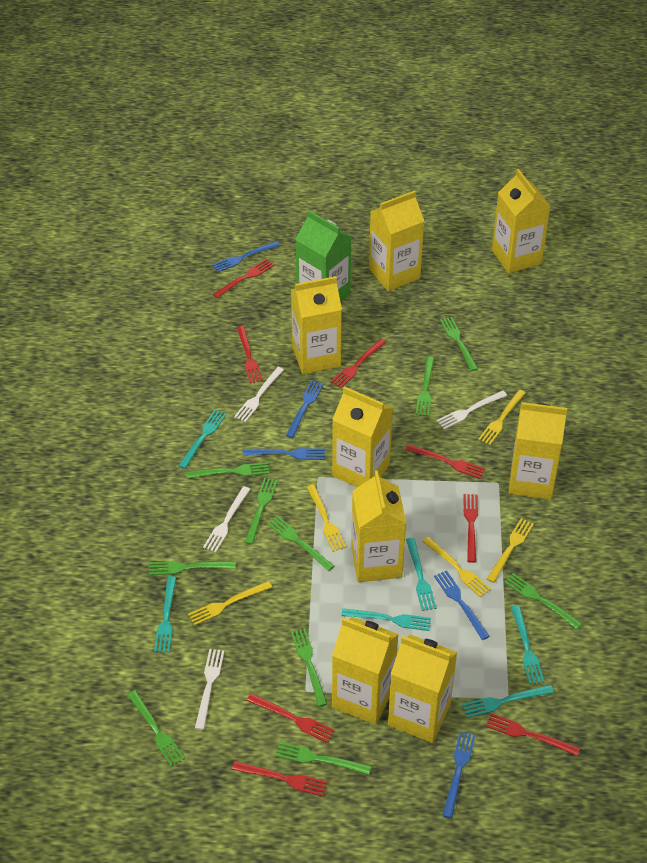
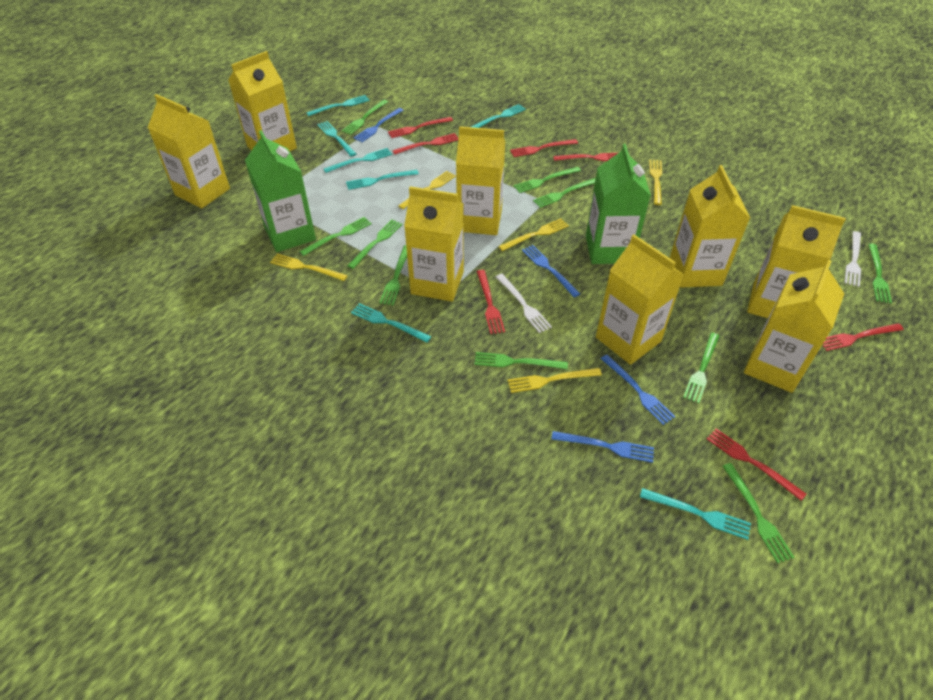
blue fork: [212,241,280,272] [243,448,325,460] [286,380,324,438] [434,570,490,640] [442,731,475,818] = 5 -> [353,108,404,142] [522,245,580,297] [551,431,654,463] [601,355,675,425] = 4
green carton: [295,210,351,302] = 1 -> [245,130,316,252] [586,144,651,264] = 2
red fork: [213,259,274,298] [232,761,328,797] [237,326,262,383] [247,693,335,743] [330,339,386,388] [405,444,485,479] [463,494,478,563] [486,713,580,756] = 8 -> [388,117,453,138] [392,133,459,155] [477,270,505,334] [510,139,578,157] [553,153,618,161] [707,429,806,501] [823,323,904,351] = 7
turquoise fork: [154,576,176,653] [178,410,226,469] [341,608,431,631] [406,538,436,611] [462,685,554,718] [511,606,545,684] = 6 -> [306,95,370,116] [317,121,356,157] [323,148,392,173] [346,170,419,190] [351,303,432,343] [471,104,526,128] [640,488,751,540] = 7
white fork: [195,649,225,730] [203,486,250,552] [234,367,284,422] [437,390,507,430] = 4 -> [496,274,552,333] [844,231,861,287] = 2

